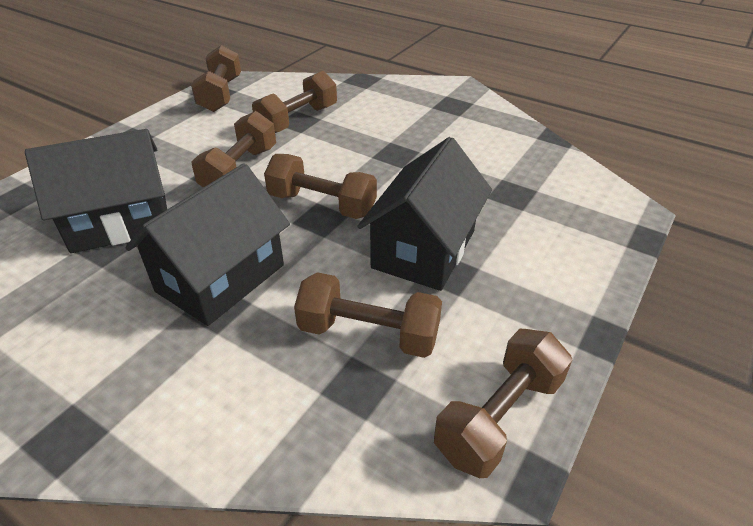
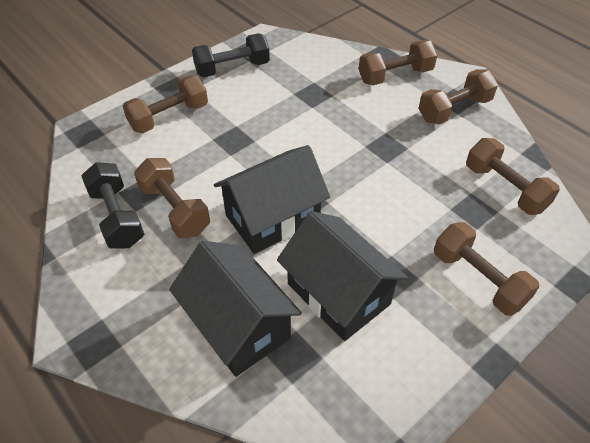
black dumbbell: none = 0 -> [81,162,144,249] [192,34,270,77] = 2

